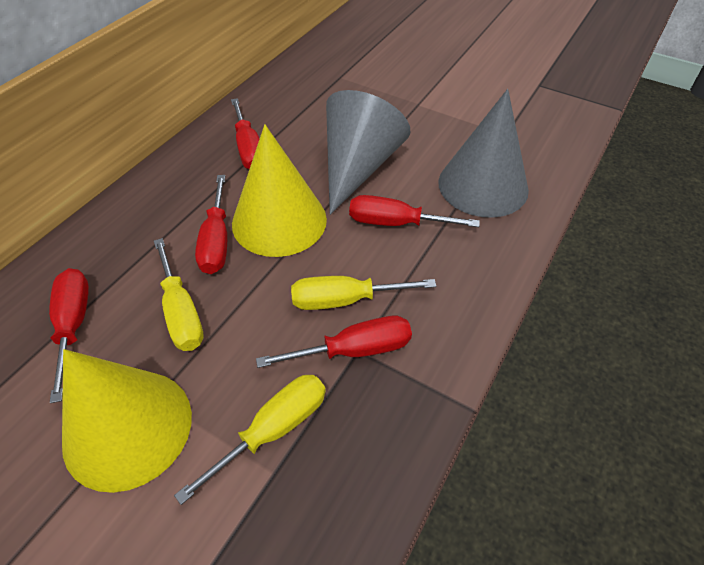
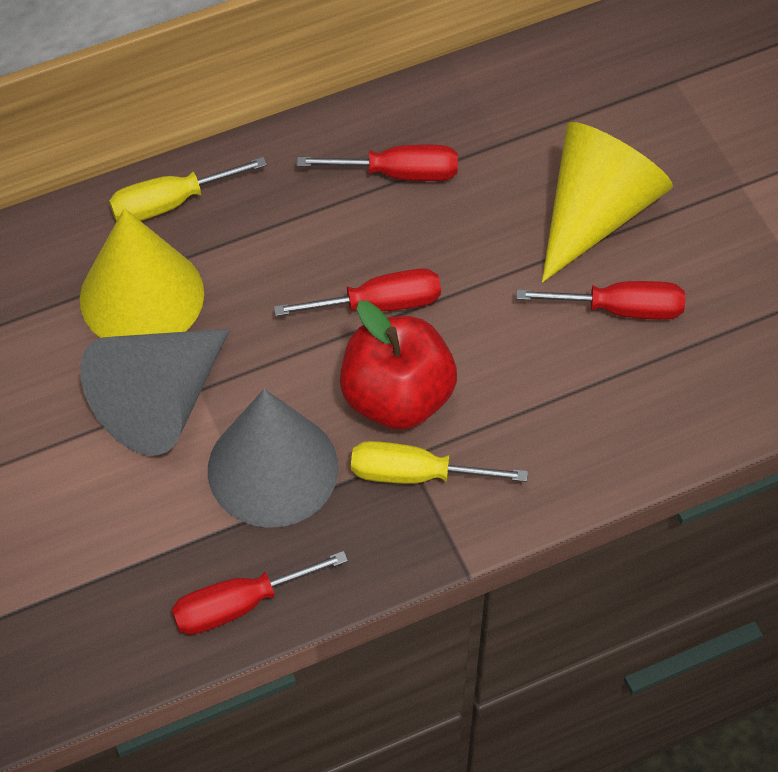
red apple: none = 0 -> [340,301,457,430] = 1
red screwdriver: [49,268,89,403] [195,175,227,274] [231,98,259,169] [256,316,412,368] [349,195,480,227] = 5 -> [171,551,348,635] [274,269,441,316] [297,145,458,181] [516,281,685,320] = 4
yellow screwdriver: [154,238,204,351] [174,375,326,505] [291,276,436,310] = 3 -> [109,157,267,221] [351,441,528,484] = 2

